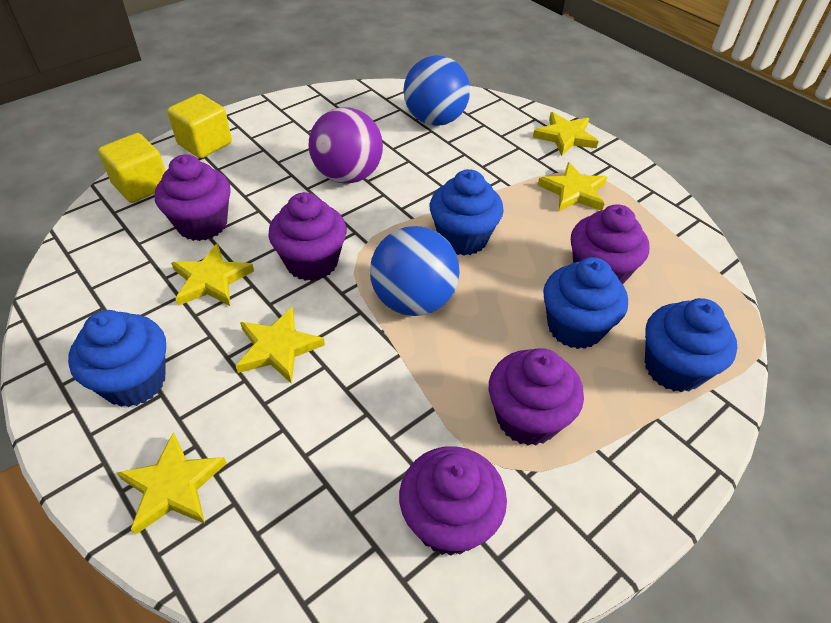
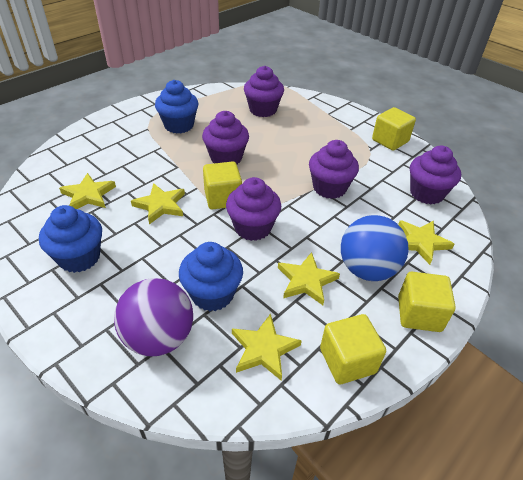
blue ball: [370,226,460,316] [404,55,470,126] = 2 -> [341,215,409,281] = 1
blue cupcake: [68,310,166,407] [430,169,504,255] [543,257,628,349] [645,298,737,392] = 4 -> [39,205,102,273] [155,80,198,134] [179,242,243,311] = 3
yellow cube: [98,133,165,203] [167,94,232,158] = 2 -> [203,161,242,210] [320,314,386,384] [372,107,416,151] [398,272,456,332] = 4

